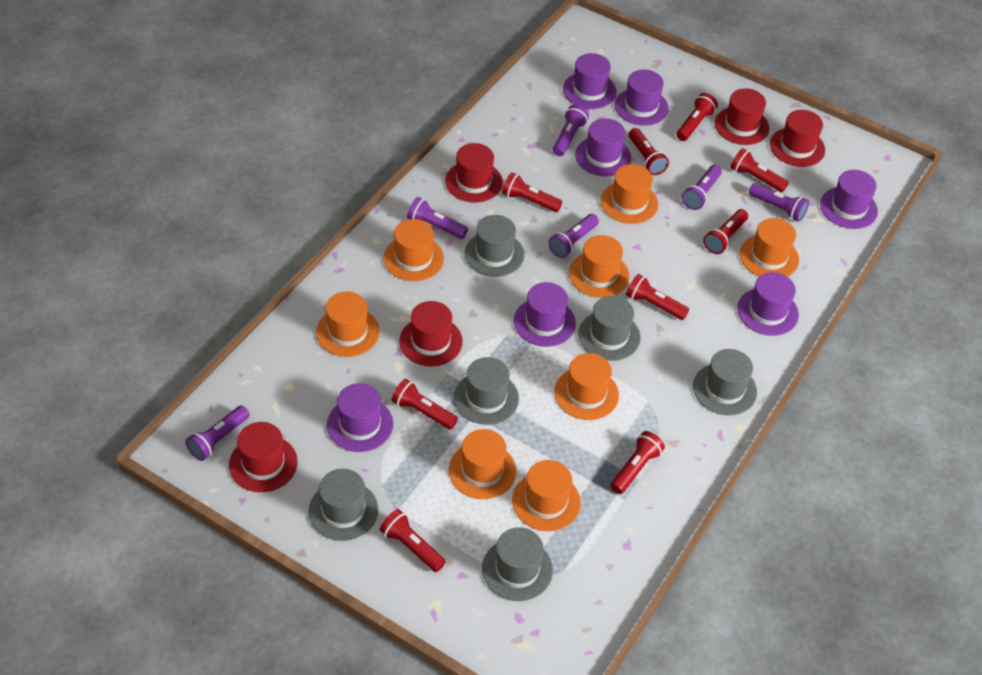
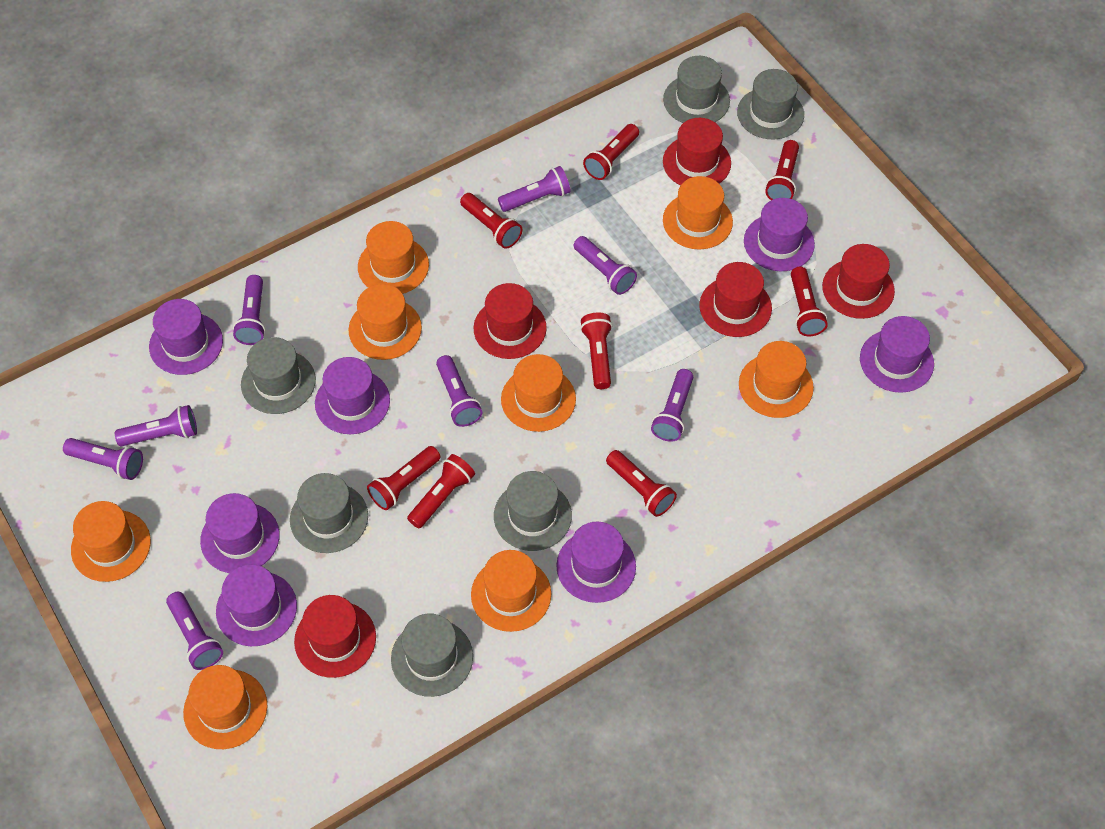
purple flashlight: [185,405,249,461] [407,197,468,239] [548,214,599,258] [553,105,589,156] [682,165,722,210] [749,183,809,222] = 6 -> [63,438,143,480] [115,405,197,446] [166,592,223,670] [233,275,266,345] [436,355,482,427] [498,166,571,212] [574,236,637,295] [651,369,693,442] = 8
red flashlight: [380,509,446,572] [392,379,458,430] [502,172,562,212] [610,431,665,494] [626,274,689,320] [629,128,669,175] [676,93,718,141] [703,209,748,254] [730,148,789,192] = 9 -> [367,446,441,510] [407,454,475,528] [460,193,522,249] [580,313,612,389] [583,124,639,180] [606,450,677,517] [765,140,799,200] [791,267,828,336] = 8

